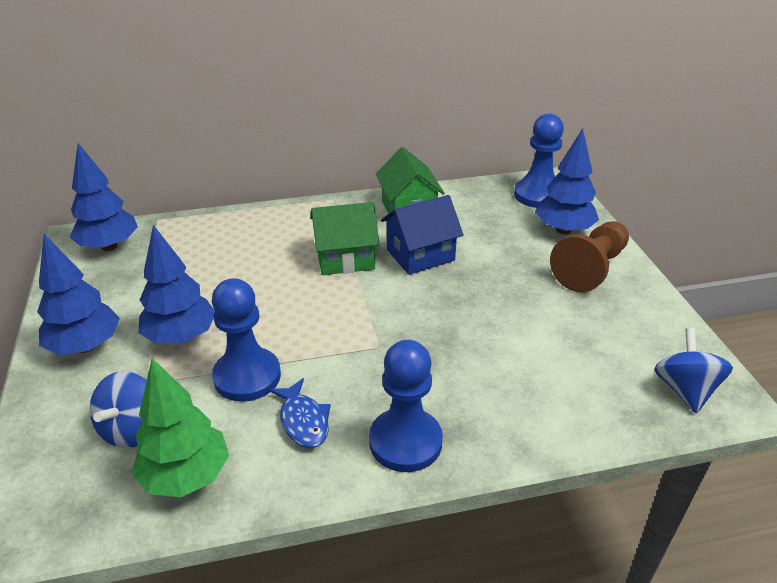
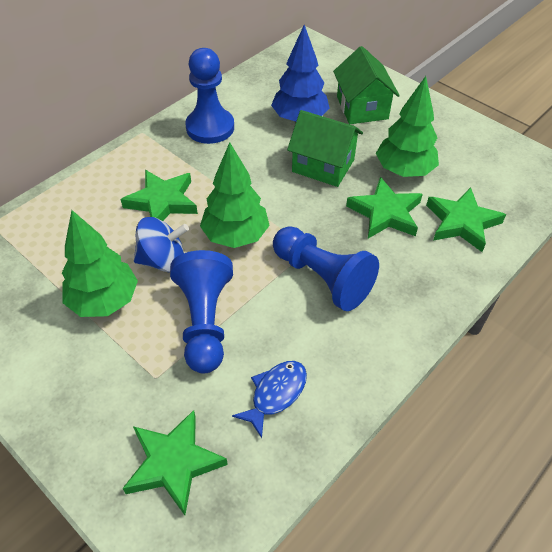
blue house: [381,195,464,275] = 1 -> none = 0
blue spinning top: [89,371,147,448] [654,328,733,413] = 2 -> [134,217,189,272] = 1
blue tree: [37,234,120,355] [69,143,138,251] [138,225,215,344] [535,128,599,235] = 4 -> [271,25,330,122] = 1
brown pawn: [550,221,629,292] = 1 -> none = 0
green star: none = 0 -> [121,170,198,221] [123,410,228,515] [346,177,423,238] [426,187,506,252] = 4
green tree: [132,358,229,497] = 1 -> [62,210,138,317] [200,142,270,248] [376,76,439,177] = 3

